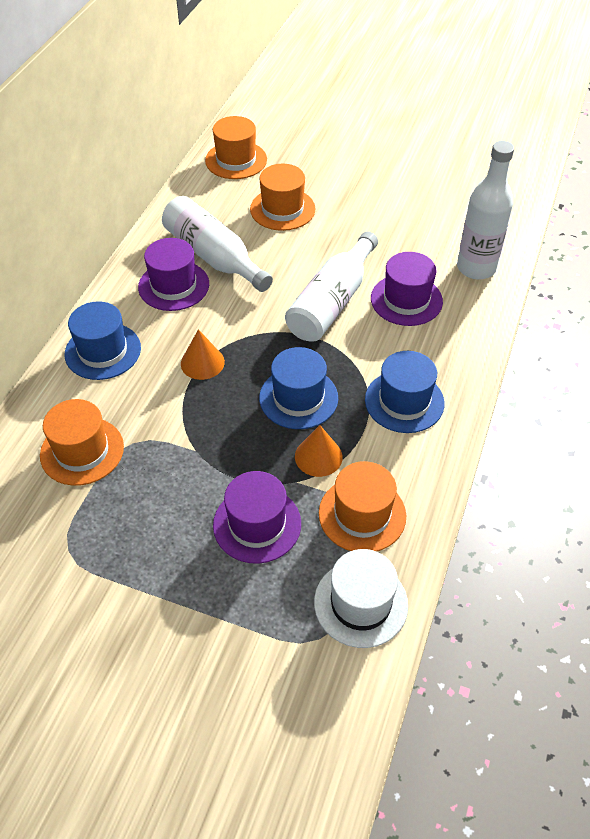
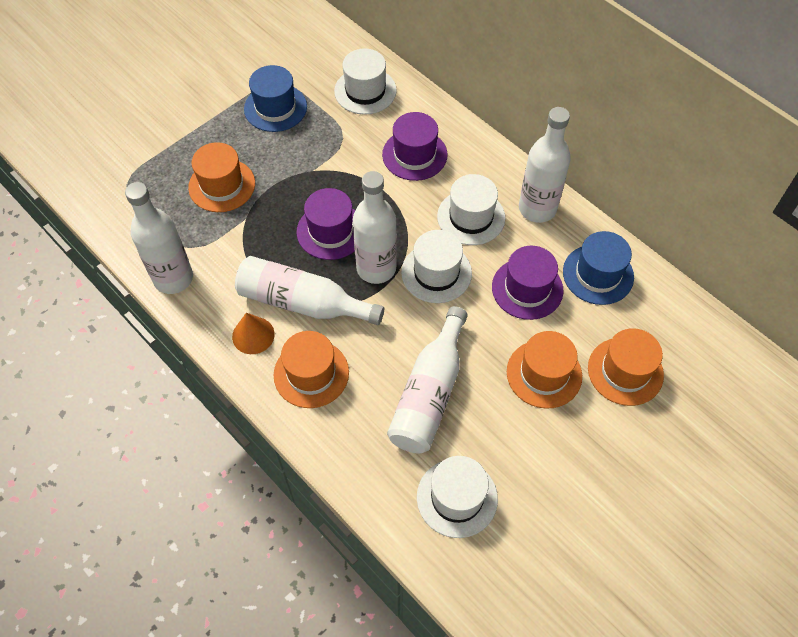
blue hat: [65,301,141,380] [259,347,338,429] [365,351,444,433] = 3 -> [244,65,307,132] [563,231,634,305] = 2
orange cone: [181,329,225,380] [295,425,343,477] = 2 -> [232,313,275,354] = 1
white bottle: [162,196,273,292] [285,231,378,342] [457,141,514,280] = 3 -> [125,182,193,294] [235,256,384,325] [353,171,397,284] [387,306,468,454] [519,107,571,223] = 5
white hat: [314,549,408,648] = 1 -> [334,48,397,115] [401,230,472,303] [417,456,498,538] [437,174,505,245] = 4

